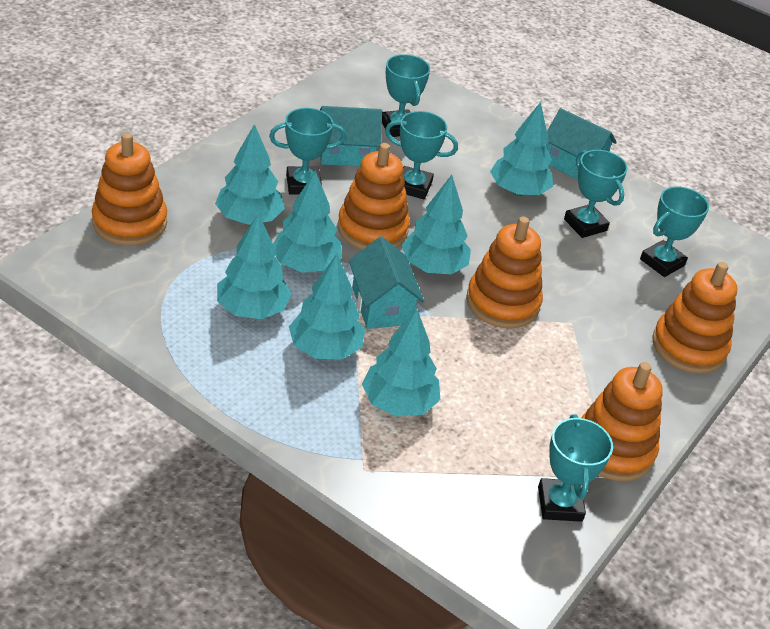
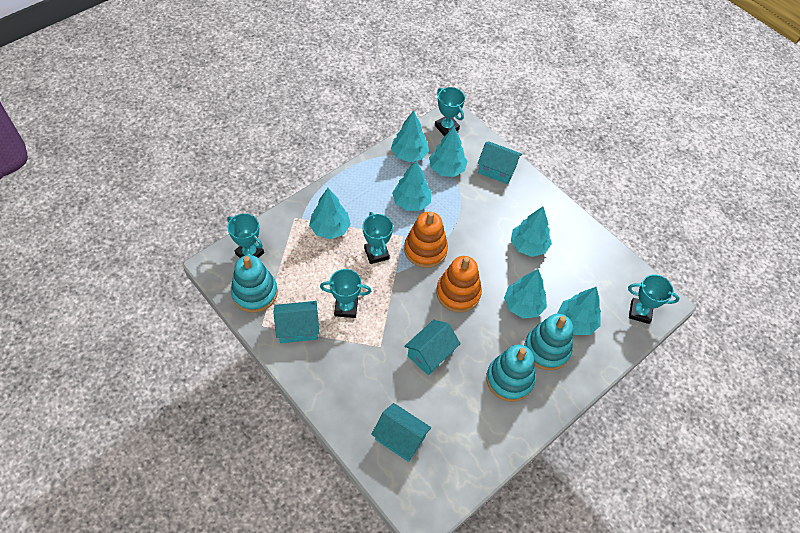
orange stacking toy: [92,133,167,246] [338,143,410,250] [466,217,543,328] [581,362,662,481] [652,262,737,374] = 5 -> [404,212,448,268] [436,256,482,313] = 2
turquoise house: [320,106,382,166] [349,236,424,329] [546,108,617,180] = 3 -> [274,301,319,343] [371,403,431,462] [404,320,461,375] [478,142,522,184] = 4
turquoise stacking toy: none = 0 -> [231,255,278,313] [486,345,535,402] [524,314,573,370] = 3
turquoise trophy: [269,108,346,195] [382,54,430,137] [385,111,458,199] [538,414,613,522] [564,150,628,238] [640,186,709,277] = 6 -> [227,213,264,258] [320,269,371,318] [362,212,393,264] [435,87,465,137] [628,274,679,324] = 5

